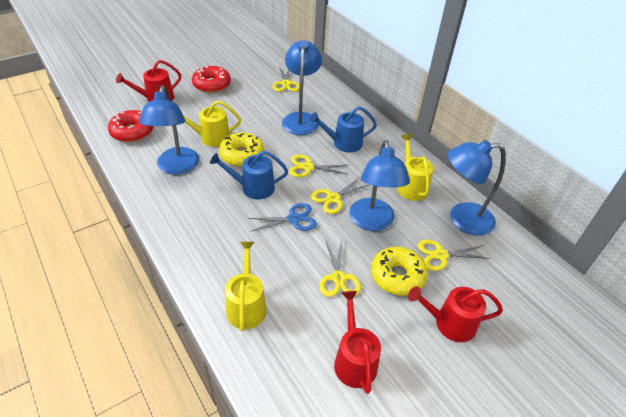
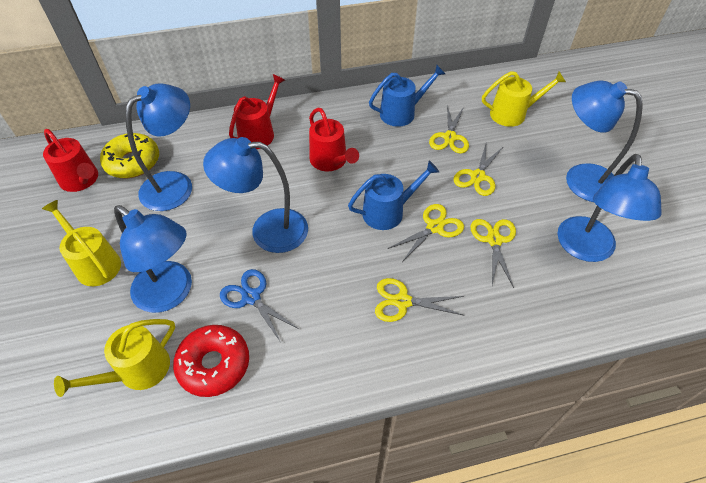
blue lamp: [139,85,199,175] [282,40,322,135] [350,140,410,231] [448,140,506,236] = 4 -> [114,205,192,313] [125,83,192,211] [203,137,308,253] [557,154,662,262] [566,80,643,202] = 5
red donut: [108,110,154,142] [192,66,231,93] = 2 -> [173,325,249,397] = 1
yellow donut: [219,132,264,167] [371,247,428,296] = 2 -> [100,133,159,178] = 1

